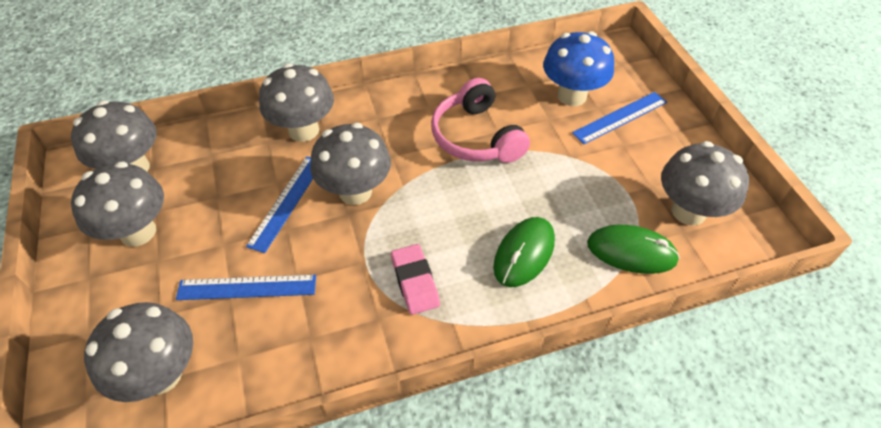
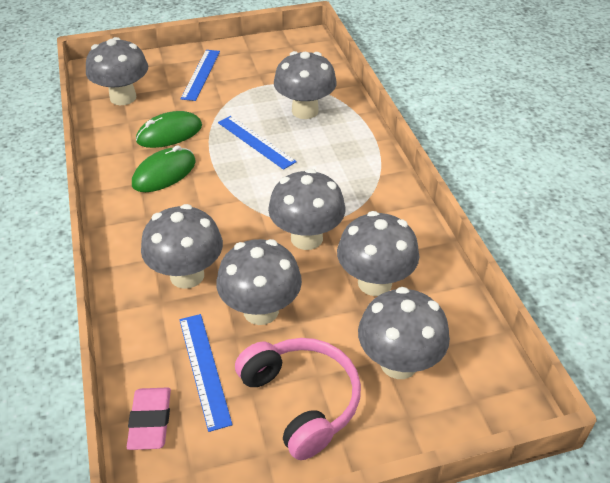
blue mushroom: [543,31,614,106] = 1 -> none = 0
grey mushroom: [71,100,157,172] [71,161,164,247] [84,302,193,402] [259,63,334,142] [310,123,391,205] [661,141,749,225] = 6 -> [86,37,148,105] [141,204,223,289] [216,239,302,325] [268,169,345,250] [274,51,337,119] [337,211,419,296] [358,287,450,379] = 7

